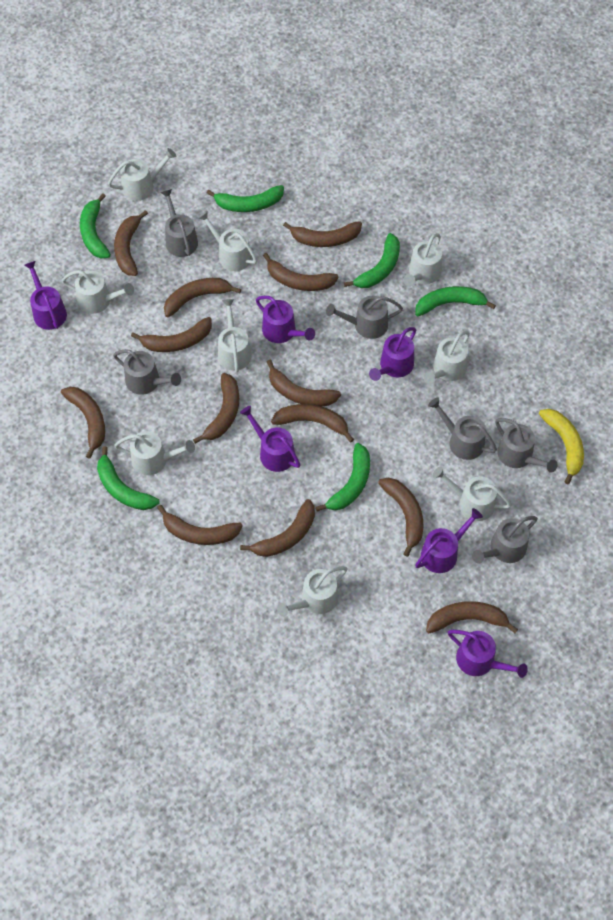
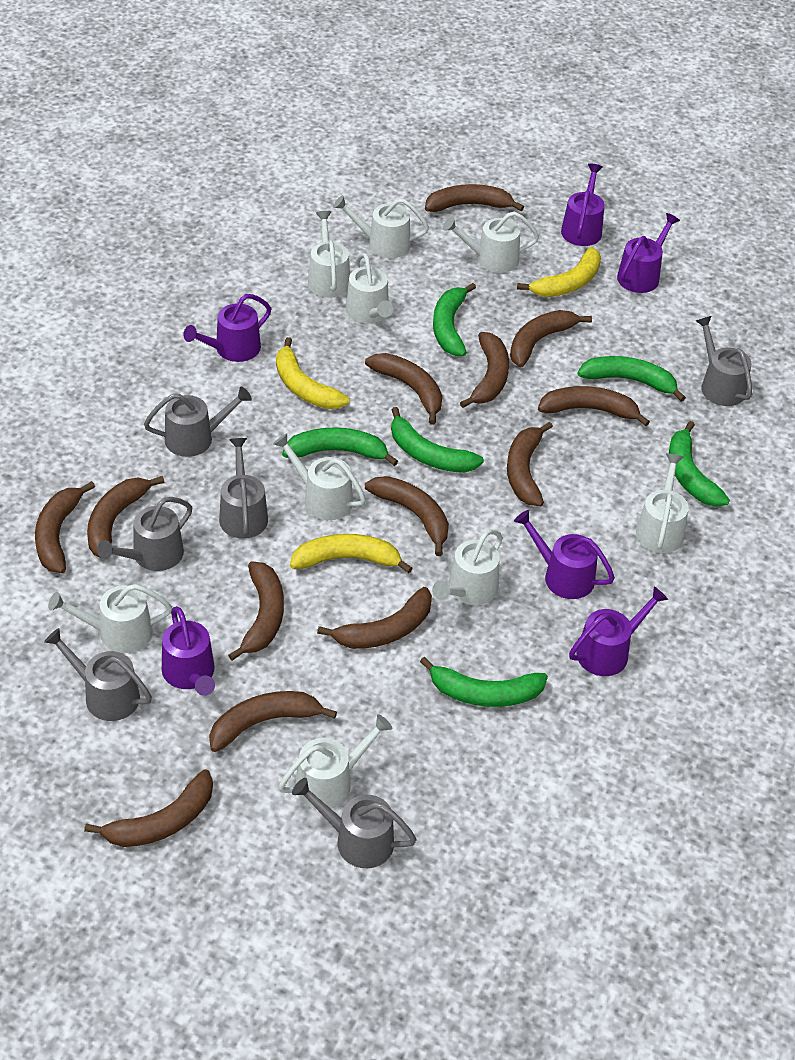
yellow banana: [539,409,584,485] = 1 -> [276,337,350,409] [290,534,413,573] [517,247,601,297] = 3

